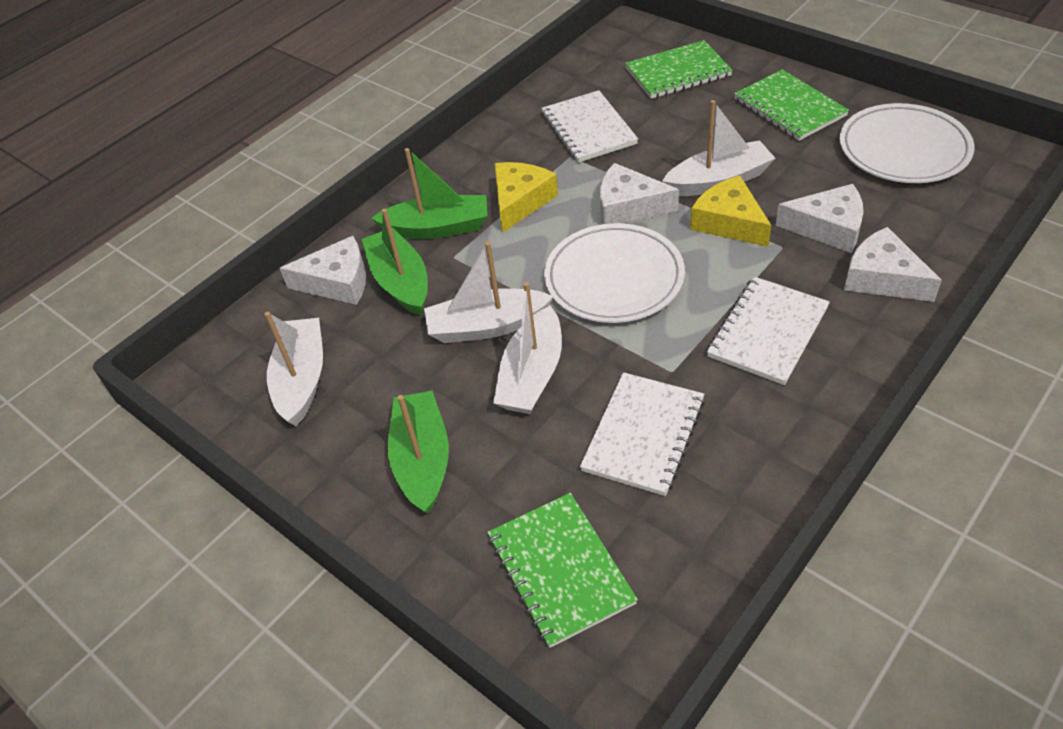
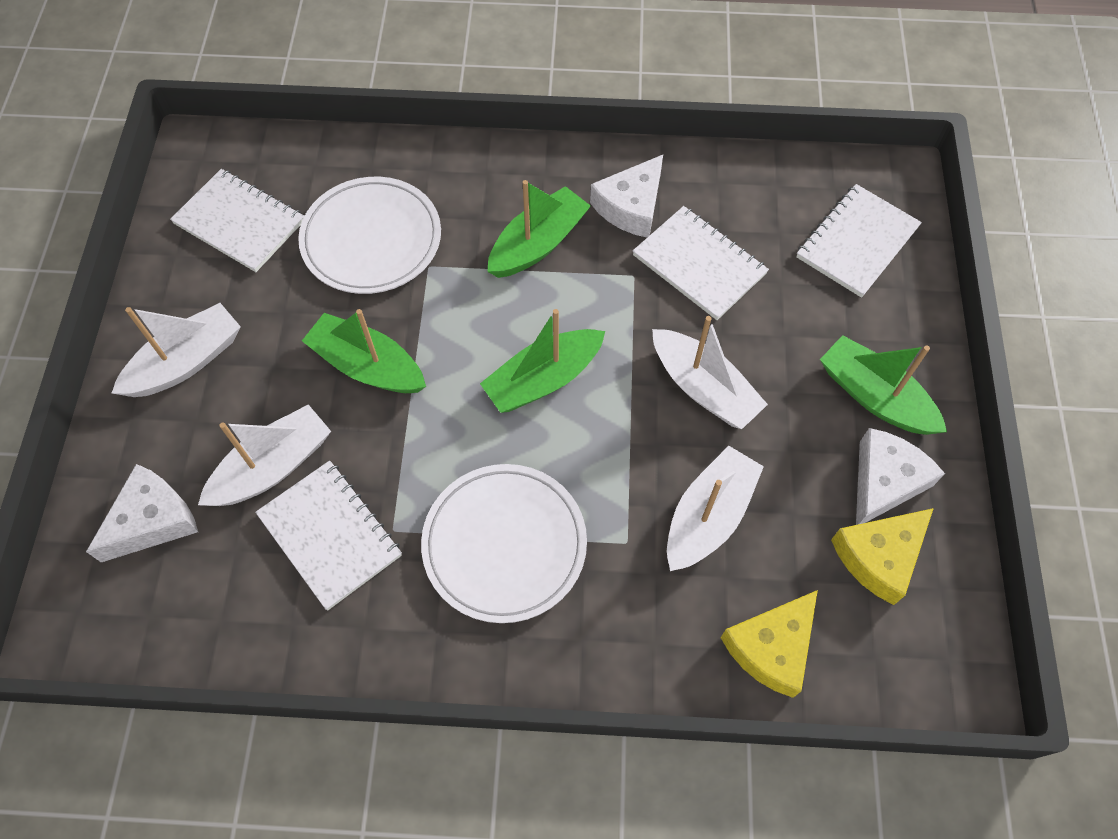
green boat: [362,209,428,316] [371,148,487,239] [388,391,449,514] = 3 -> [302,309,426,393] [480,309,605,413] [487,180,591,278] [820,335,947,435] = 4
green notebook: [487,493,638,648] [625,40,733,99] [734,69,849,141] = 3 -> none = 0
white cheese: [280,236,366,305] [600,163,679,224] [775,184,864,253] [844,227,942,302] = 4 -> [86,464,198,562] [590,155,663,237] [856,428,945,525] = 3
white notebook: [541,90,638,163] [580,372,705,496] [707,277,830,385] = 3 -> [170,169,304,272] [255,460,402,610] [633,206,769,320] [796,184,922,298] = 4

